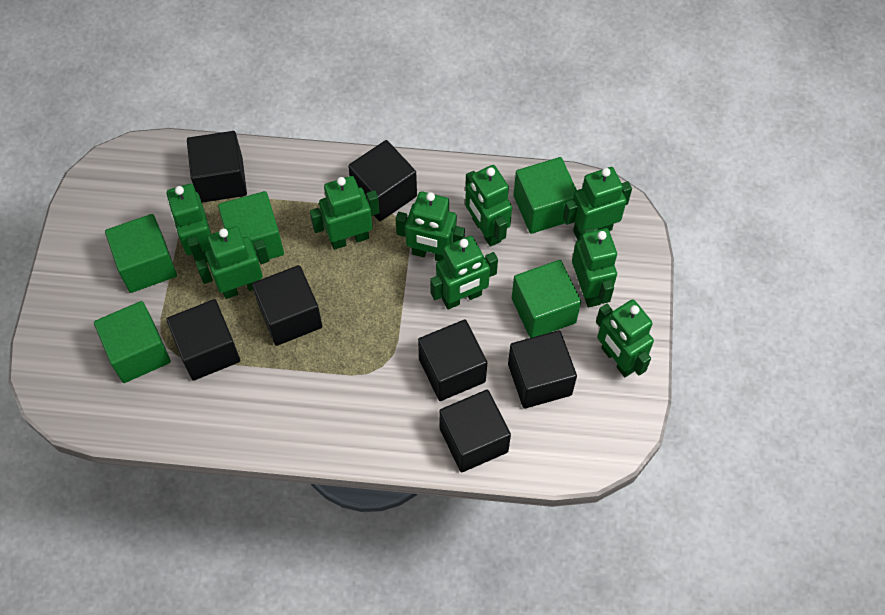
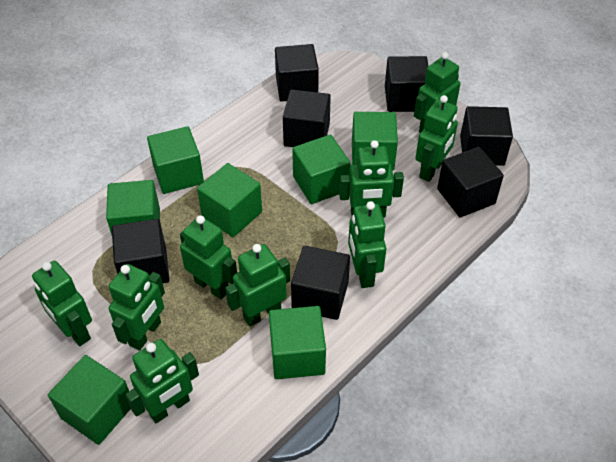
green cube: [94,301,171,383] [105,214,177,293] [218,191,284,261] [512,260,581,338] [513,157,577,234] = 5 -> [48,355,131,445] [106,180,160,235] [147,126,204,194] [197,163,262,237] [269,306,326,379] [292,135,350,204] [352,112,398,171] = 7

